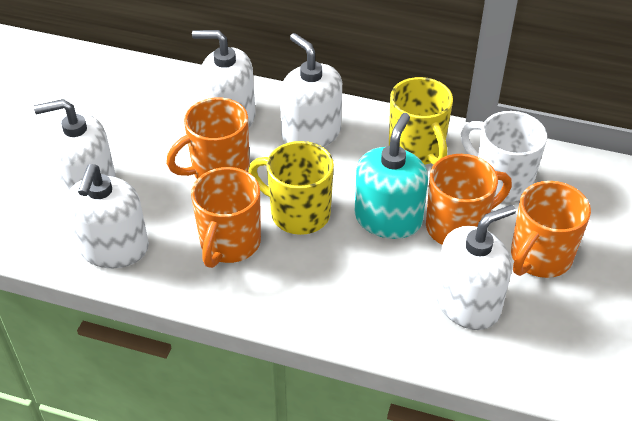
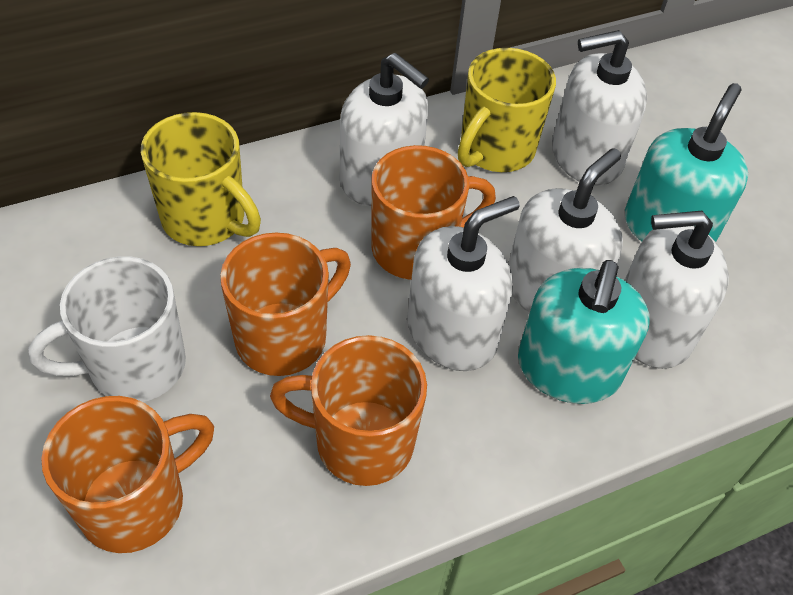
turquoise soap dispenser: [355,113,428,239] = 1 -> [518,260,650,404] [625,83,748,242] = 2

